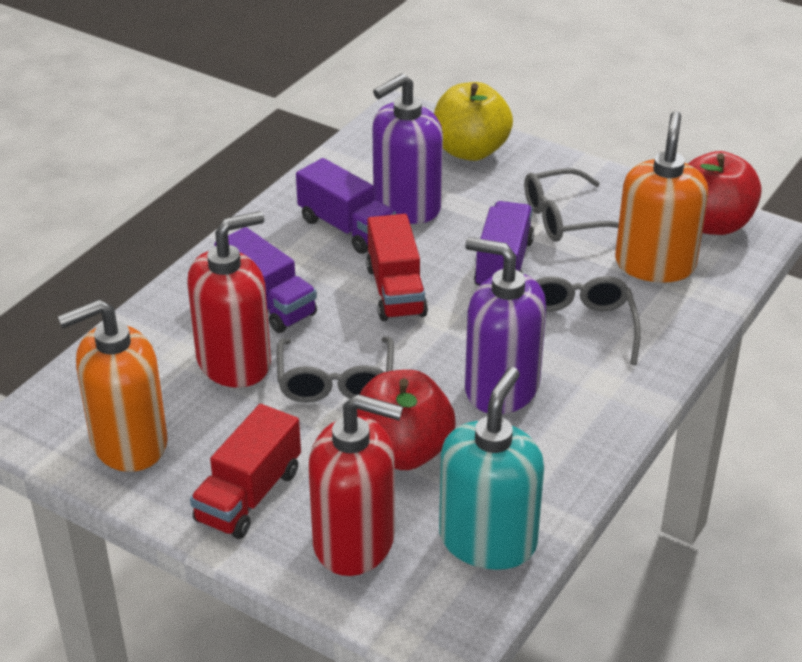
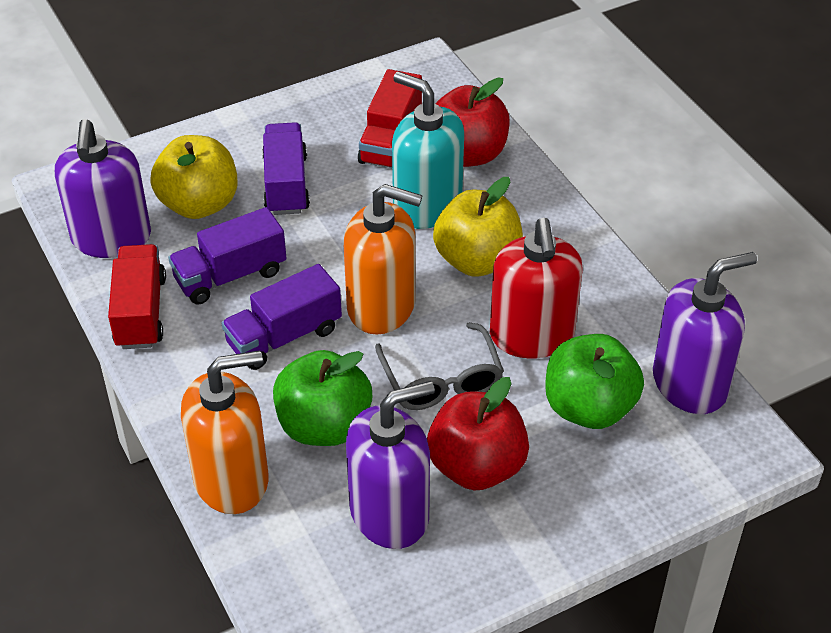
green apple: none = 0 -> [273,350,372,446] [545,334,644,429] = 2
grey glasses: [277,337,394,403] [524,168,619,242] [536,276,641,365] = 3 -> [375,322,504,410] = 1
purple soap dispenser: [372,73,443,224] [465,237,546,414] = 2 -> [55,119,151,258] [346,381,435,549] [653,252,757,414] = 3
red soap dispenser: [188,211,271,388] [309,394,403,576] = 2 -> [490,218,583,358] = 1
yellow apple: [434,82,513,161] = 1 -> [150,135,237,219] [433,177,523,277] = 2

